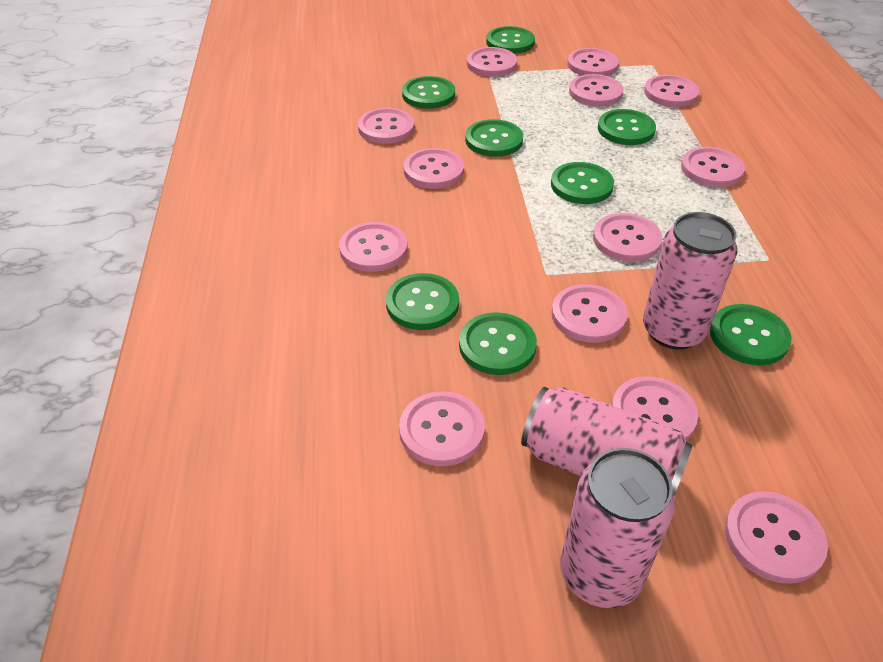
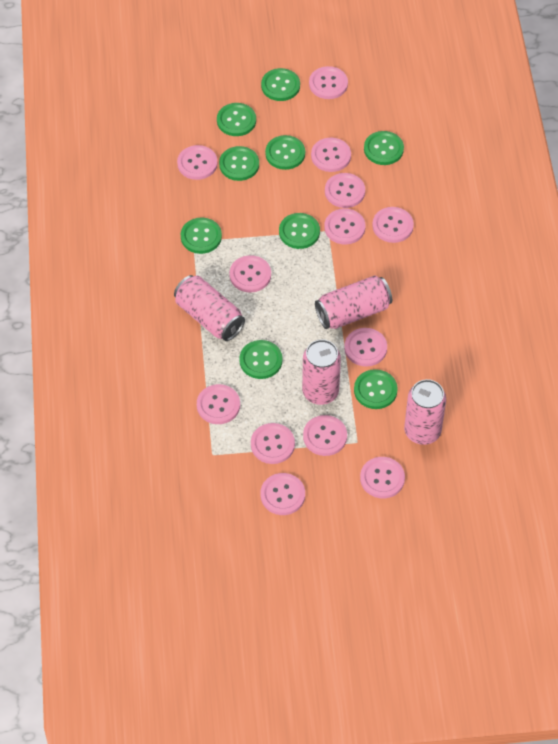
green button: [386,273,459,330] [402,76,455,109] [459,312,537,375] [465,119,523,157] [486,26,535,54] [551,162,614,204] [598,109,656,145] [710,304,791,365] = 8 -> [181,217,222,254] [217,103,256,136] [219,146,259,181] [239,340,282,379] [261,68,300,101] [265,135,305,170] [279,213,320,249] [354,369,398,409] [364,131,404,165] = 9
pink can: [521,386,693,496] [560,448,675,608] [643,212,737,350] = 3 -> [174,275,245,341] [302,339,341,405] [315,275,392,329] [404,379,446,445] = 4

